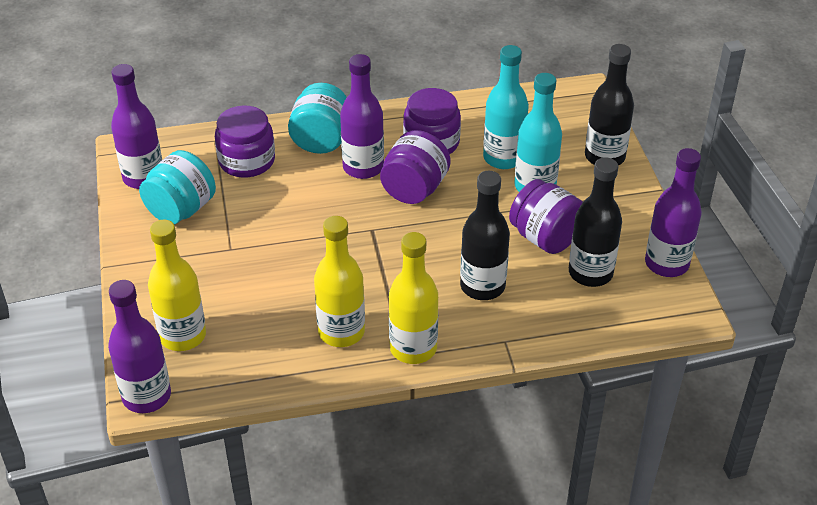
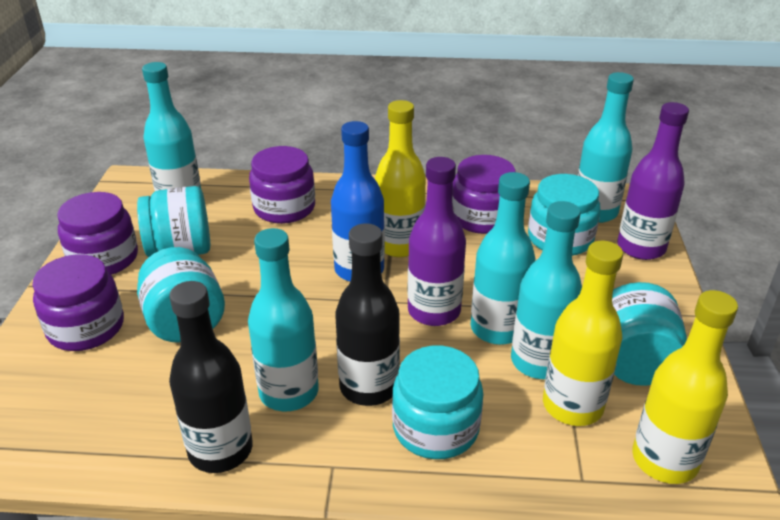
black bottle: [460,171,510,300] [569,157,622,287] [585,44,634,166] = 3 -> [169,281,253,473] [335,223,400,406] = 2
blue bottle: none = 0 -> [331,121,385,282] = 1
purple bottle: [108,280,171,413] [111,64,162,189] [340,54,384,179] [645,148,702,277] = 4 -> [407,157,466,326] [617,102,689,260] = 2
turquoise bottle: [483,45,529,169] [514,73,562,192] = 2 -> [142,62,201,191] [248,228,319,411] [471,172,535,345] [511,201,582,379] [578,72,634,223] = 5
turquoise jar: [139,150,216,224] [288,83,347,154] = 2 -> [137,186,210,257] [137,247,225,343] [392,346,483,459] [528,174,601,256] [612,282,687,386] = 5

